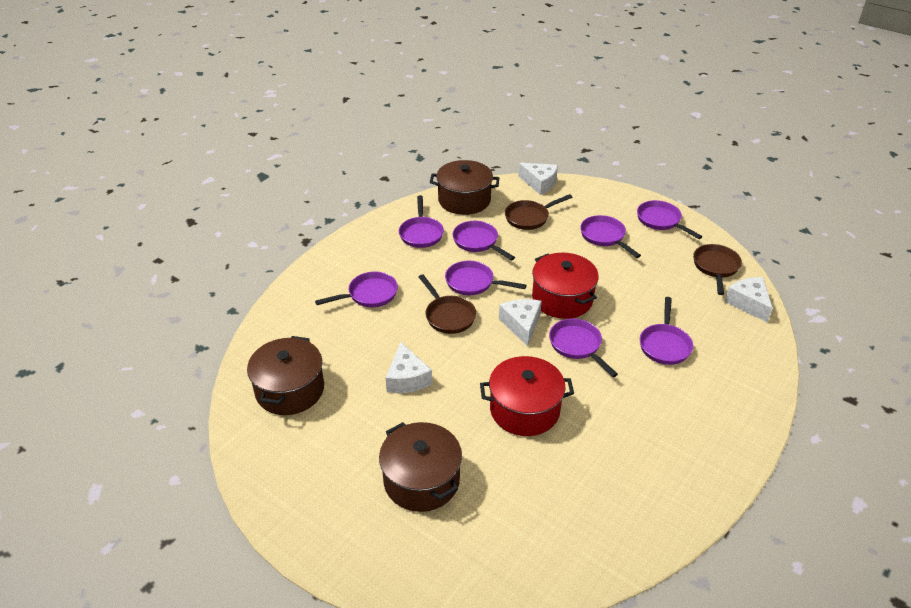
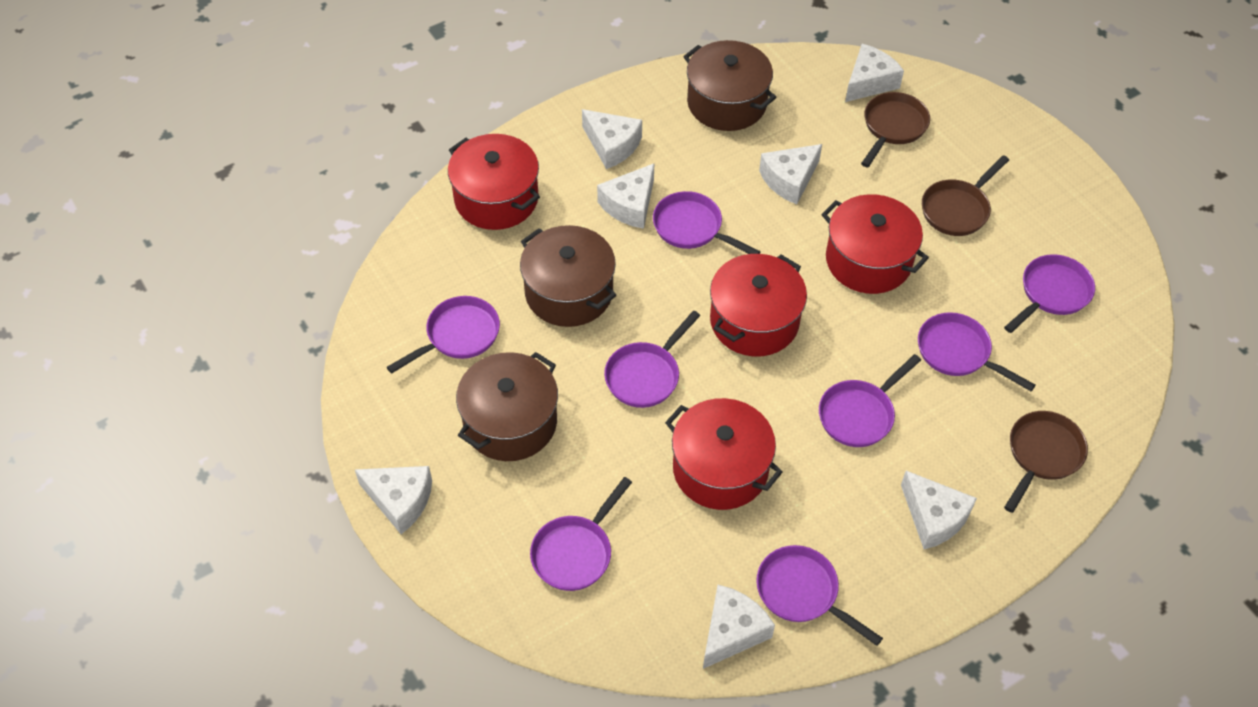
red pot: [480,356,574,436] [532,253,599,319] = 2 -> [448,134,540,230] [665,398,783,510] [710,254,807,356] [821,194,929,294] = 4
white cheese: [386,342,432,393] [499,299,542,347] [518,163,558,195] [724,277,773,323] = 4 -> [355,466,432,534] [582,109,642,169] [597,164,654,229] [703,585,775,669] [759,144,822,204] [845,44,904,102] [901,471,977,549] = 7

